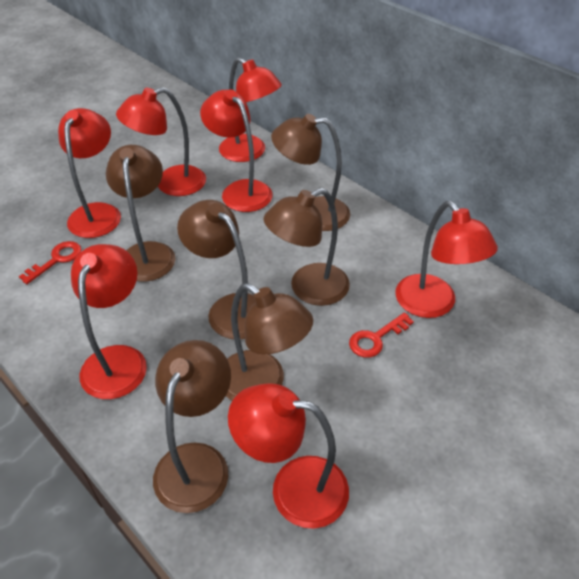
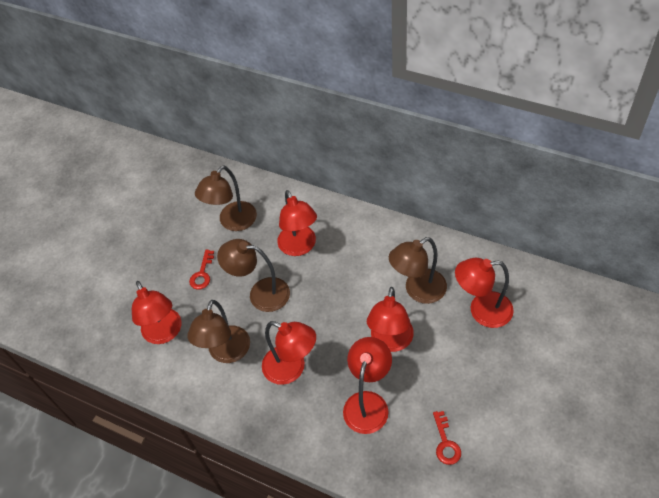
brown lamp: [106,145,175,282] [153,340,231,513] [177,200,255,339] [226,283,313,400] [264,188,350,306] [271,114,350,231] = 6 -> [187,300,250,363] [195,165,257,231] [217,239,290,312] [389,237,447,304] = 4
red lamp: [58,108,121,238] [71,244,147,399] [116,87,206,196] [200,89,272,212] [219,57,282,162] [228,383,349,529] [395,201,498,318] = 7 -> [132,281,181,344] [262,321,316,385] [277,190,317,256] [343,337,392,434] [367,287,414,352] [455,258,514,328] = 6

